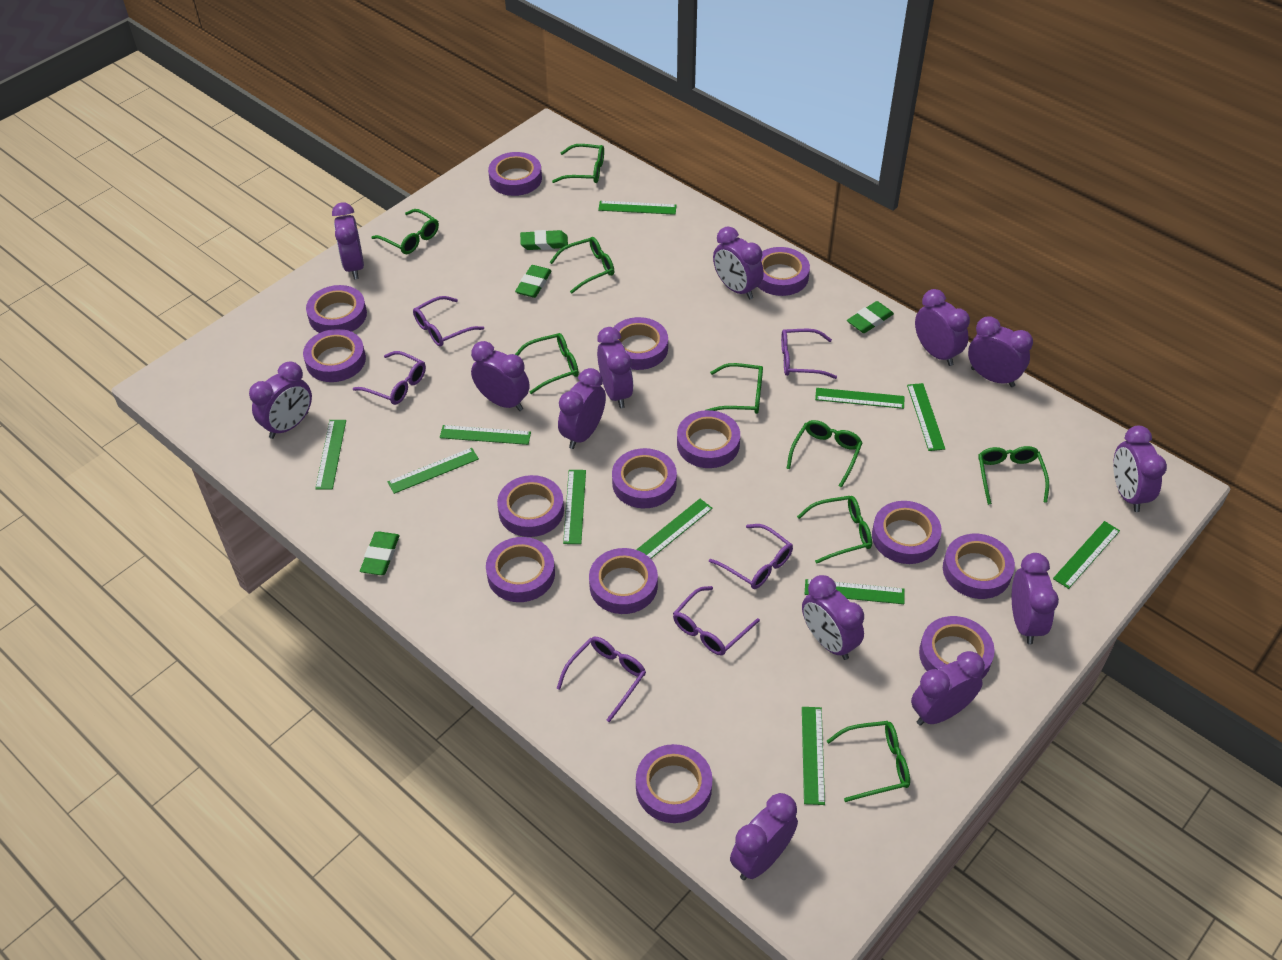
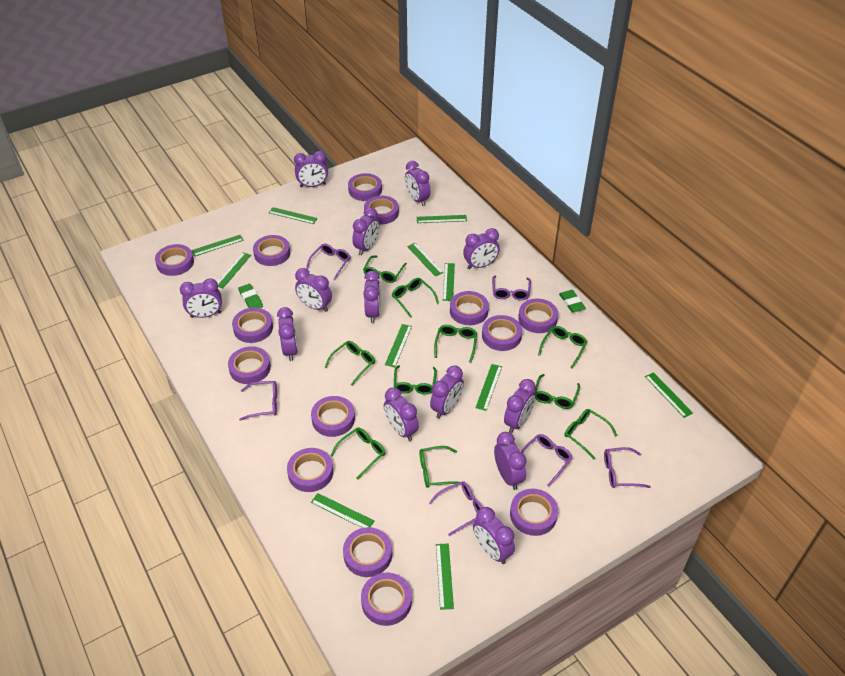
green eraser: [360,531,400,575] [515,265,552,298] [520,230,568,250] [847,301,894,333] = 4 -> [238,284,263,308] [559,290,586,313] = 2
green glasses: [371,209,439,254] [515,333,579,394] [550,237,614,294] [552,144,604,183] [707,363,763,414] [786,420,863,488] [797,496,872,564] [827,721,910,802] [978,446,1049,505] = 9 -> [325,341,375,386] [330,428,385,480] [363,255,407,283] [392,278,439,318] [394,365,437,395] [419,446,459,488] [434,325,477,363] [534,374,580,409] [538,326,587,369] [564,409,618,459] = 10

